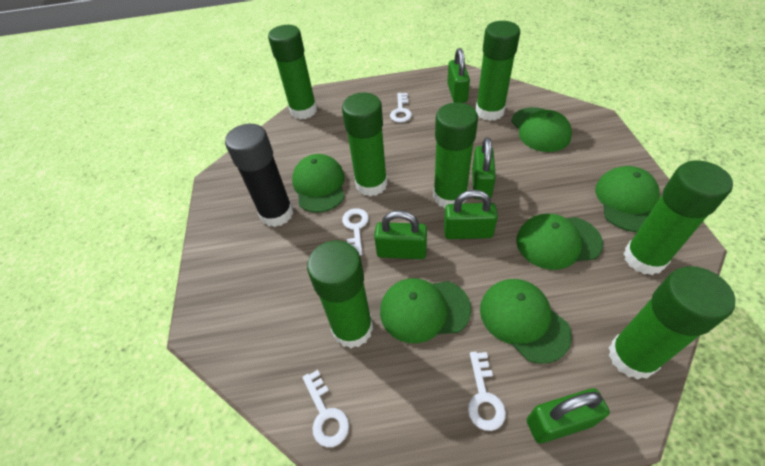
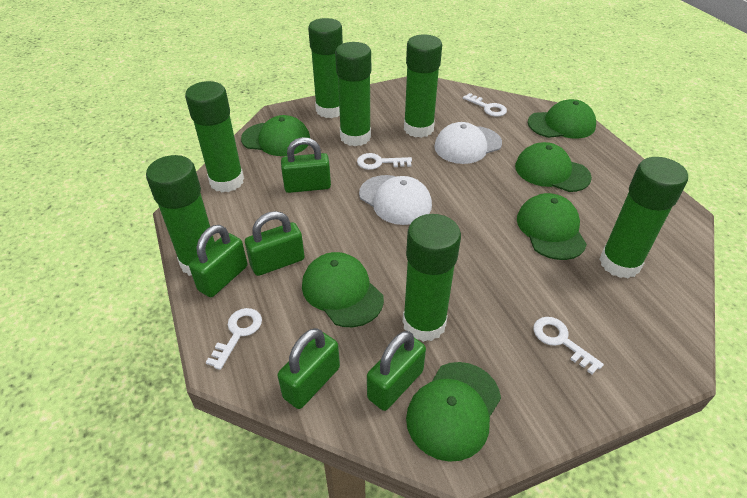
black glue stick: [225,124,293,227] = 1 -> none = 0
white cap: none = 0 -> [359,175,432,225] [434,122,502,164] = 2

